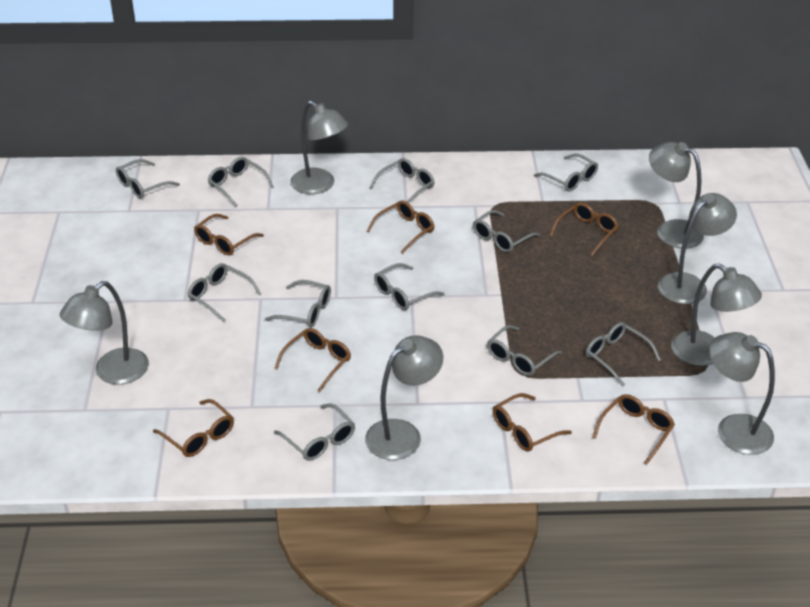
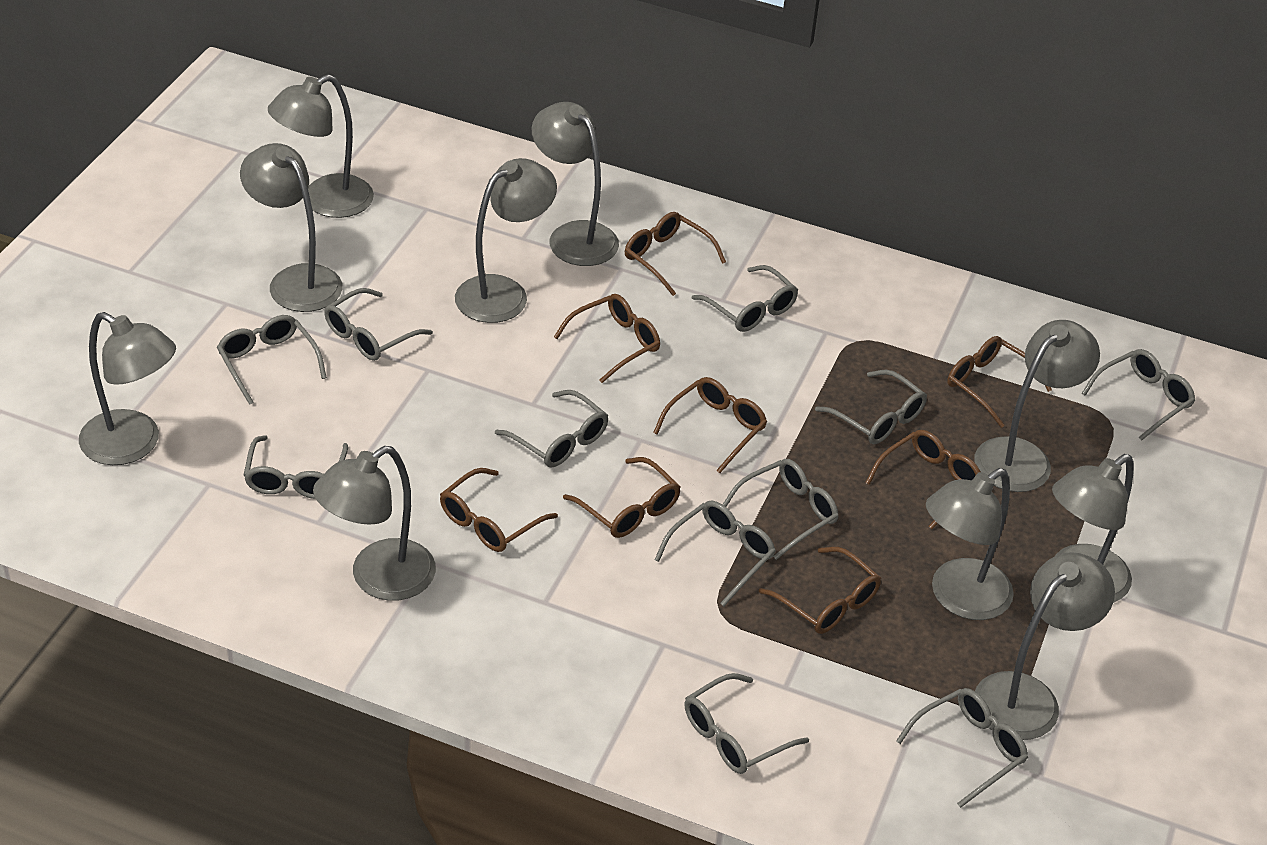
brown glasses: [153,399,234,457] [194,214,264,255] [274,328,351,392] [367,200,435,254] [493,393,572,451] [550,203,619,256] [592,394,675,465] = 7 -> [440,468,558,552] [554,294,660,383] [563,457,680,538] [625,212,726,296] [653,377,767,473] [759,547,881,634] [865,430,981,529] [947,336,1052,428] = 8
grey lamp: [60,281,149,384] [290,101,348,194] [365,335,443,460] [649,142,704,249] [658,193,737,304] [671,263,762,366] [709,332,775,455] = 7 -> [79,312,176,465] [240,143,342,312] [268,74,374,218] [313,446,436,601] [455,158,557,323] [532,102,619,266] [926,468,1014,620] [974,320,1100,492] [975,552,1115,740] [1052,454,1134,603] = 10

